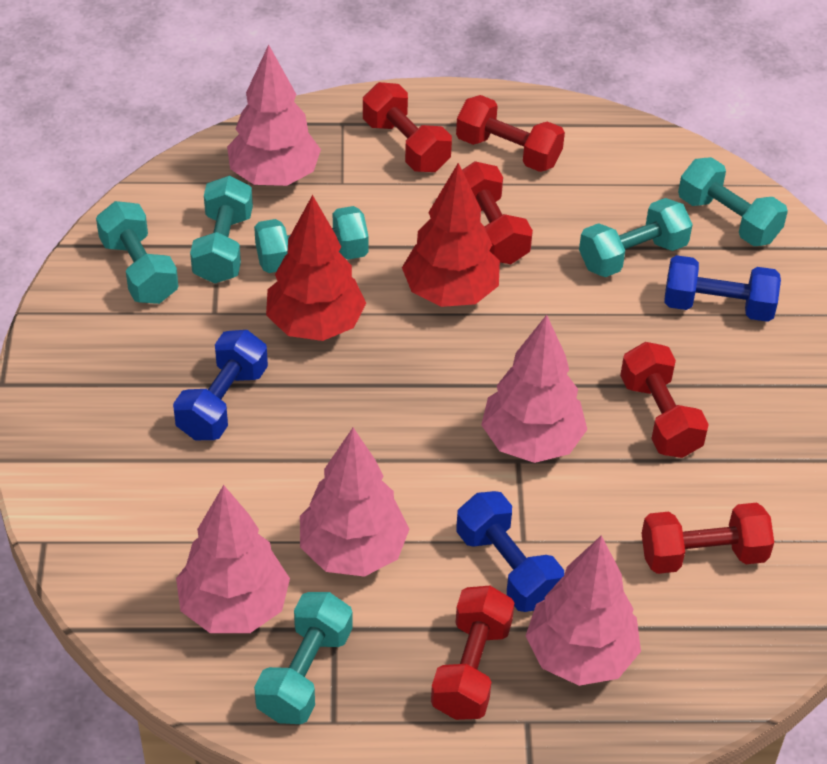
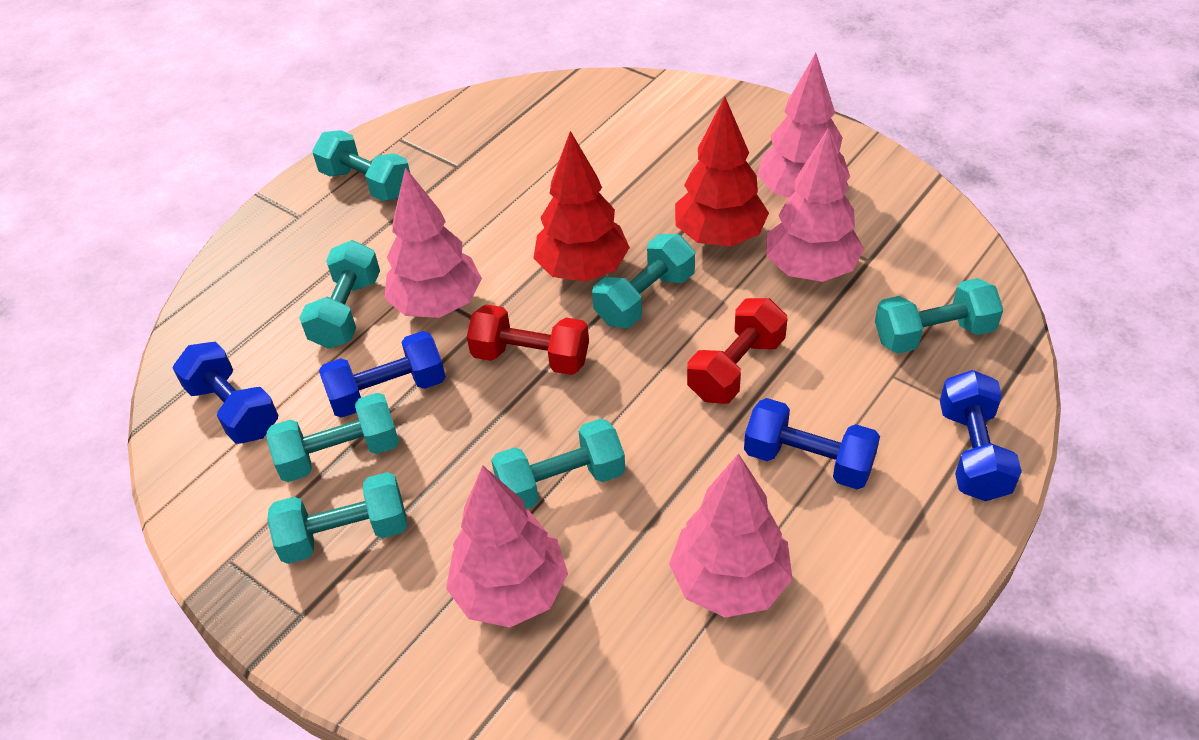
blue dumbbell: [173,330,268,440] [456,491,564,612] [664,255,781,322] = 3 -> [173,342,278,444] [319,331,446,418] [744,398,880,489] [940,370,1022,501] = 4
red dumbbell: [363,82,452,172] [431,586,514,720] [456,95,565,172] [462,161,533,264] [620,342,709,458] [641,503,774,574] = 6 -> [467,304,589,375] [687,298,788,404] = 2
turquoise dumbbell: [96,201,179,304] [190,176,253,284] [254,206,369,273] [254,592,352,724] [579,198,693,277] [678,157,788,246] = 6 -> [267,393,399,482] [267,472,407,564] [299,240,380,349] [312,130,410,201] [491,419,625,509] [592,234,695,328] [875,278,1003,354] = 7

